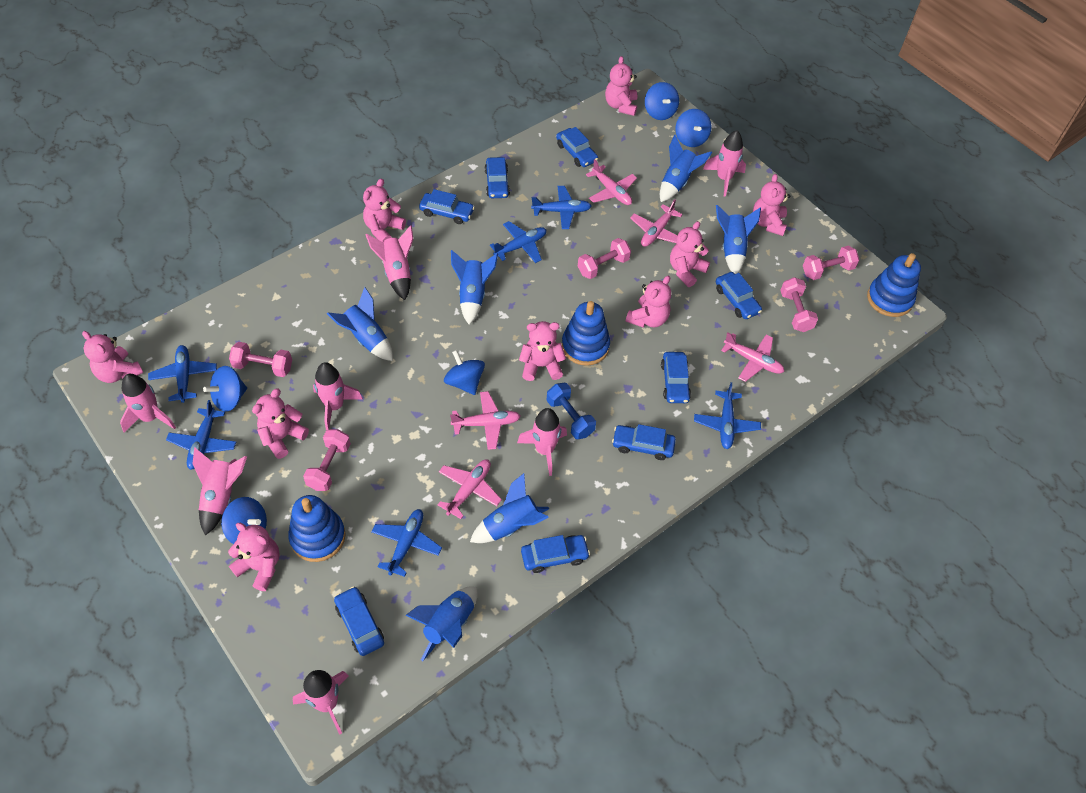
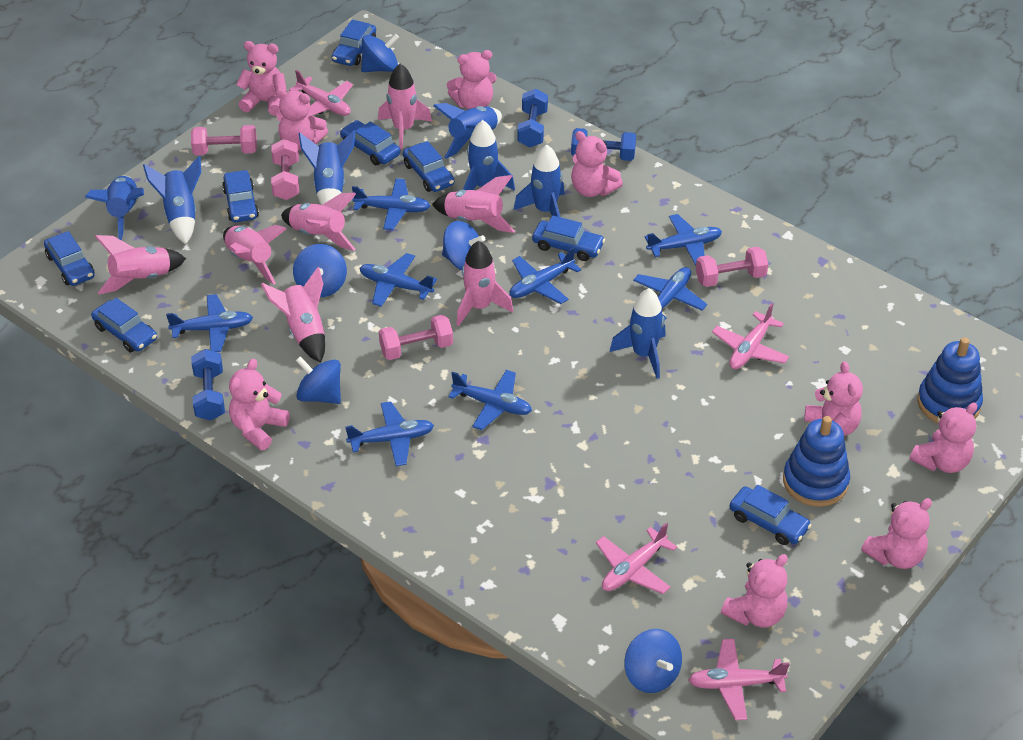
blue dumbbell: [546,383,596,439] = 1 -> [191,349,225,421] [517,89,548,147] [571,128,636,161] = 3
blue plane: [148,345,217,403] [166,400,236,470] [371,509,442,577] [490,221,546,263] [531,186,591,229] [694,382,761,449] = 6 -> [166,294,253,352] [345,401,434,466] [352,178,431,230] [360,253,437,307] [448,370,532,430] [509,247,581,304] [633,267,707,321] [645,214,722,266] = 8
blue rocket: [327,287,393,361] [405,586,478,661] [451,250,498,324] [470,473,549,543] [660,135,712,202] [716,205,761,274] = 6 -> [85,176,144,240] [143,156,201,244] [299,131,355,205] [433,103,502,159] [463,120,515,191] [514,145,565,217] [610,288,666,379] = 7
blue stacking toy: [288,495,346,562] [562,301,610,366] [867,253,921,317] = 3 -> [783,416,850,507] [917,337,983,424] = 2
pink dumbbell: [229,342,292,377] [303,429,351,491] [578,238,631,279] [780,277,818,332] [803,246,859,280] = 5 -> [191,125,257,155] [271,139,299,200] [379,315,453,360] [696,247,768,287] = 4
pink plane: [438,459,502,519] [450,391,521,450] [586,159,637,205] [630,199,683,247] [721,332,785,382] = 5 -> [289,70,353,117] [596,522,677,594] [688,639,790,720] [712,303,789,369] = 4

